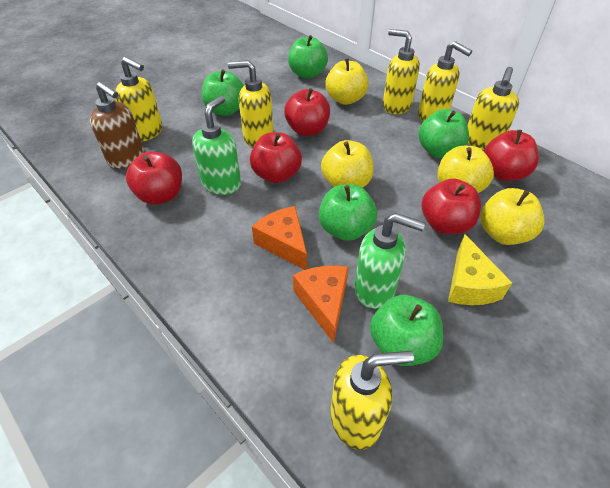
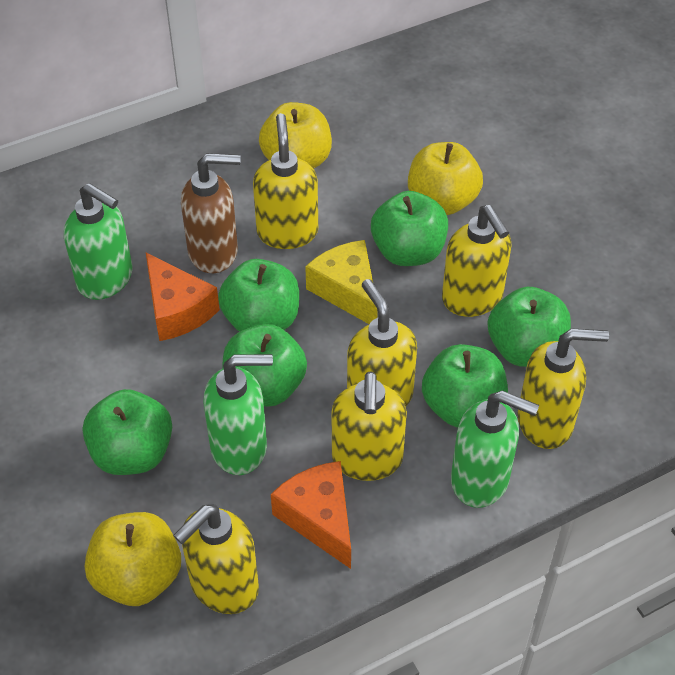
green apple: [202,70,244,116] [288,35,328,79] [319,184,377,241] [370,295,443,366] [418,109,469,158] = 5 -> [83,389,172,475] [218,259,299,332] [223,324,307,407] [371,191,448,266] [422,344,508,428] [488,287,571,367] = 6
green soap dispenser: [192,96,241,195] [354,213,425,309] = 2 -> [64,183,132,300] [204,354,273,475] [451,391,539,508] = 3
red apple: [126,152,182,205] [250,132,302,183] [284,88,330,136] [422,179,481,234] [484,130,539,181] = 5 -> none = 0
yellow apple: [321,140,374,188] [325,58,369,105] [437,146,494,193] [480,188,545,245] = 4 -> [85,512,181,606] [259,102,332,169] [408,142,483,215] = 3

